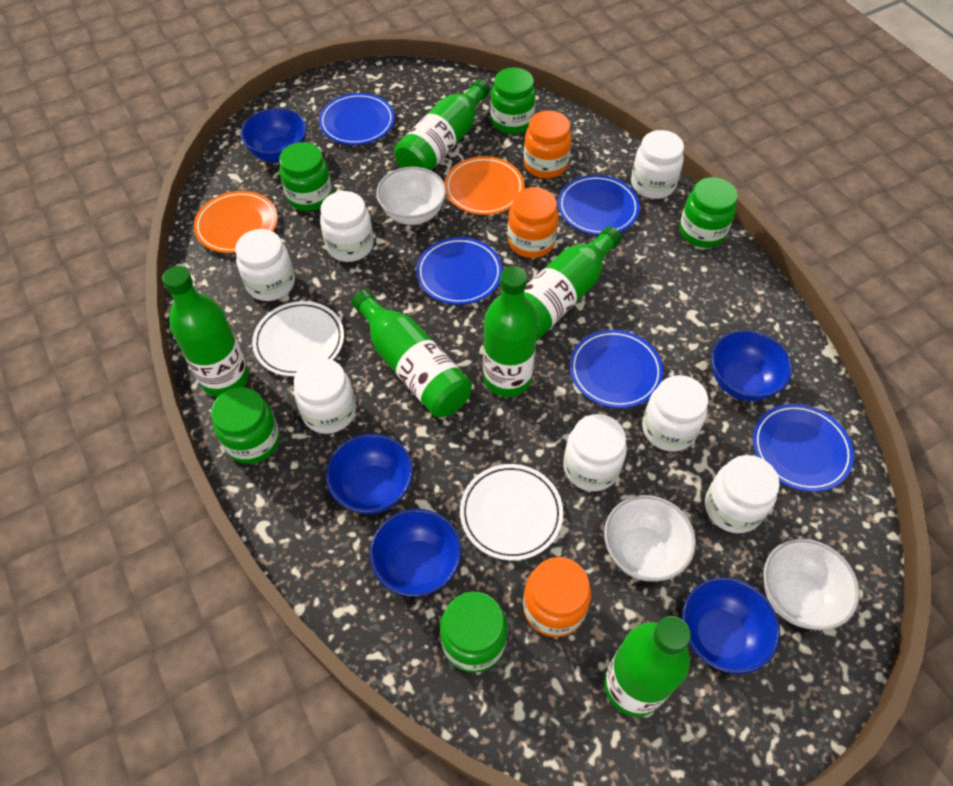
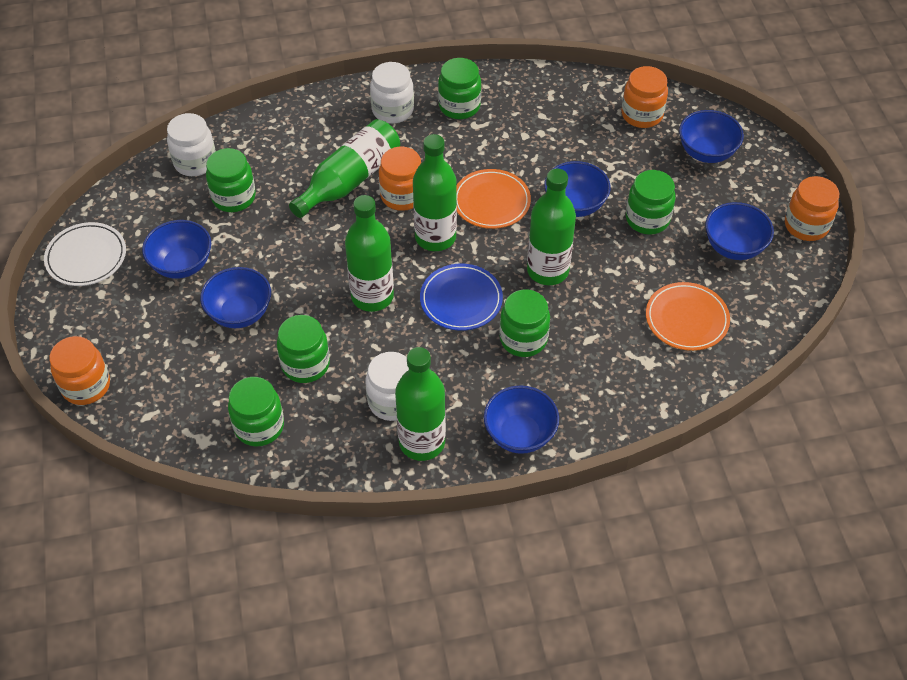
blue bowl: [240,108,307,162] [326,434,413,514] [370,509,462,597] [682,577,780,674] [711,330,793,401] = 5 -> [142,220,211,279] [200,267,271,328] [484,385,559,454] [544,161,611,217] [679,110,744,163] [705,202,774,260] = 6
blue plate: [319,93,395,145] [416,237,503,305] [558,175,640,235] [570,330,663,408] [753,404,854,492] = 5 -> [420,264,503,331] = 1
green bottle: [162,266,249,397] [352,290,472,417] [394,79,490,171] [483,266,538,397] [524,226,621,340] [604,616,691,717] = 6 -> [289,119,400,218] [345,195,394,312] [395,347,446,461] [413,134,457,251] [527,169,576,285] = 5
green jar: [211,387,280,464] [279,142,332,211] [440,591,508,673] [491,68,536,134] [680,177,738,248] = 5 -> [206,148,256,212] [228,377,284,447] [277,315,330,383] [438,58,481,119] [499,289,550,357] [626,170,675,235] = 6
orange jar: [508,187,559,258] [523,557,591,637] [524,111,572,179] = 3 -> [49,336,110,405] [379,147,421,211] [622,66,668,128] [785,176,839,241] = 4
white bowl: [376,167,446,225] [604,495,696,582] [763,539,860,630] = 3 -> none = 0
white jar: [235,229,295,301] [294,358,356,434] [320,191,374,262] [563,414,627,491] [631,130,684,199] [642,375,708,452] [705,455,780,533] = 7 -> [167,113,216,176] [366,352,409,421] [370,62,414,123] = 3
white plate: [252,301,344,376] [460,464,563,561] = 2 -> [44,222,126,286] = 1

